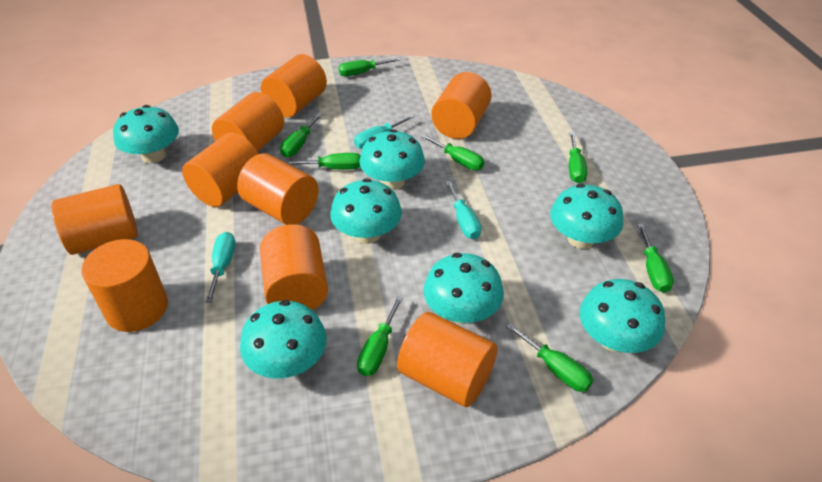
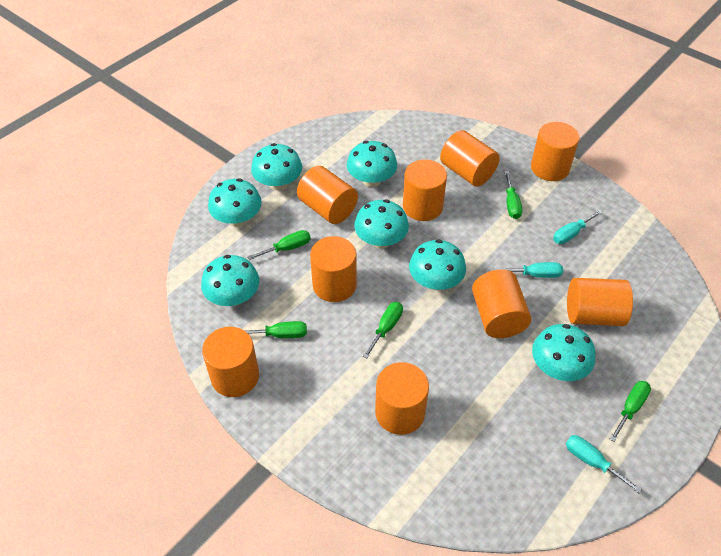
green screwdriver: [280,113,322,157] [285,153,361,169] [338,58,401,76] [357,296,403,376] [421,134,484,170] [506,323,593,392] [569,132,587,183] [637,224,674,293] = 8 -> [246,321,307,338] [247,230,311,260] [363,302,403,358] [505,171,522,219] [610,381,651,442] = 5

